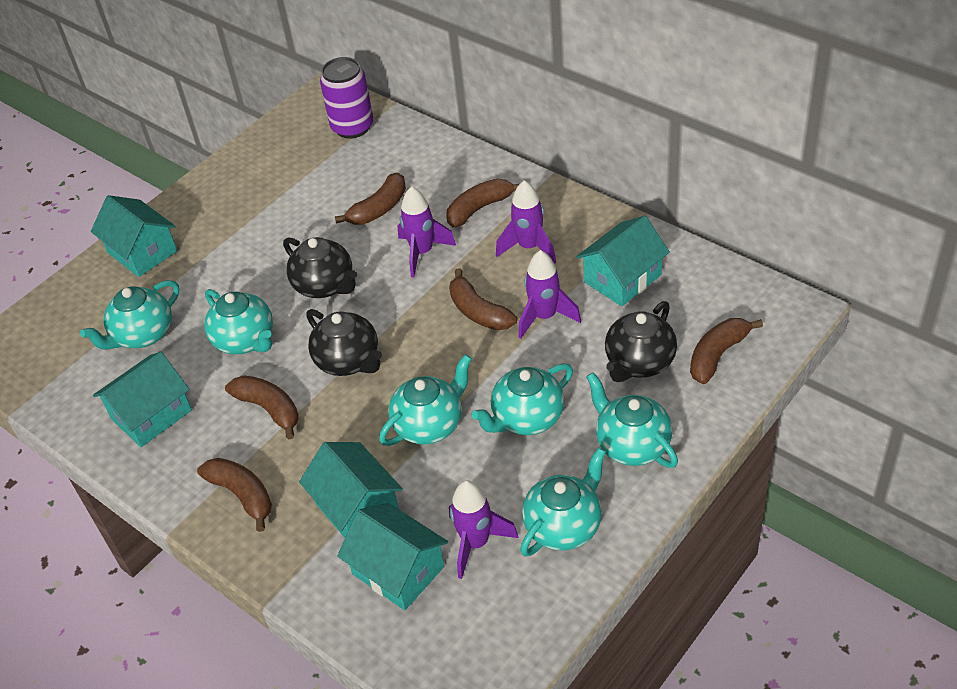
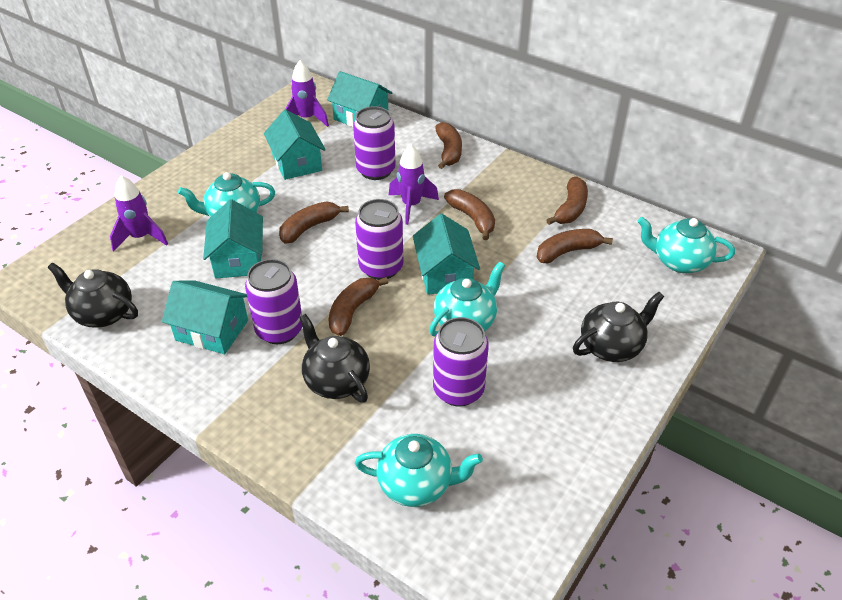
purple can: [320,57,373,139] = 1 -> [245,259,302,344] [353,106,396,180] [355,199,403,280] [433,317,489,406] = 4
purple rocket: [398,186,456,278] [449,480,518,579] [496,181,556,264] [518,250,581,339] = 4 -> [110,176,168,252] [285,60,329,127] [389,144,439,225] = 3
turquoise teapot: [80,280,179,350] [204,289,273,354] [379,354,472,446] [472,363,573,435] [520,447,606,556] [586,372,678,468] = 6 -> [178,172,275,217] [355,434,483,507] [429,261,505,336] [637,217,735,273] = 4

